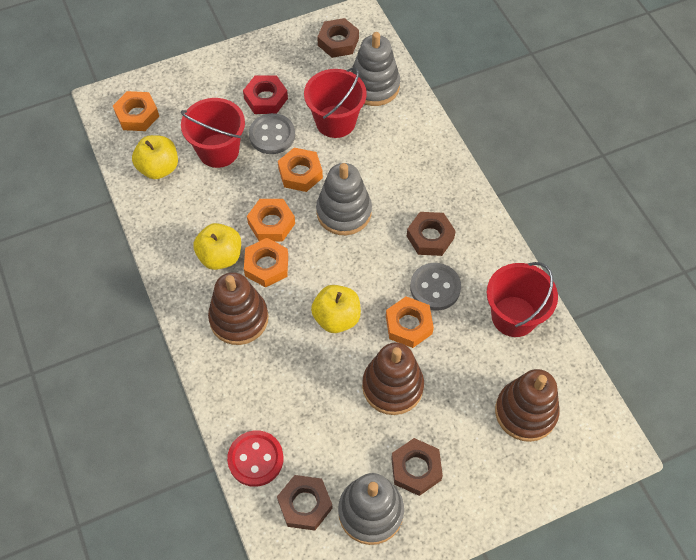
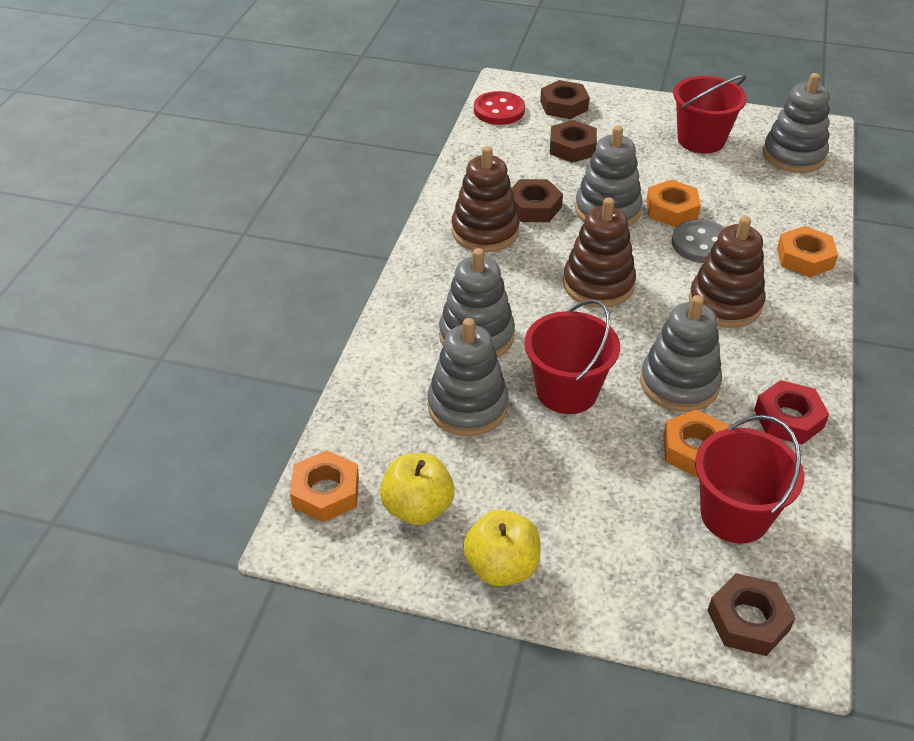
grey button: [249,113,295,154] [410,263,461,310] = 2 -> [672,219,725,263] = 1
grey stacking toy: [316,163,372,235] [338,473,404,545] [351,32,400,106] = 3 -> [427,318,508,436] [439,248,515,358] [575,125,643,227] [640,295,722,412] [763,73,829,173] = 5
orange nut: [113,91,159,131] [244,238,288,287] [247,199,295,241] [278,148,323,192] [386,296,434,348] = 5 -> [290,450,359,522] [646,180,701,227] [663,410,729,477] [777,226,838,277] = 4
yellow apple: [132,135,178,179] [193,223,241,270] [311,285,361,333] = 3 -> [380,453,455,525] [463,510,540,586] = 2

